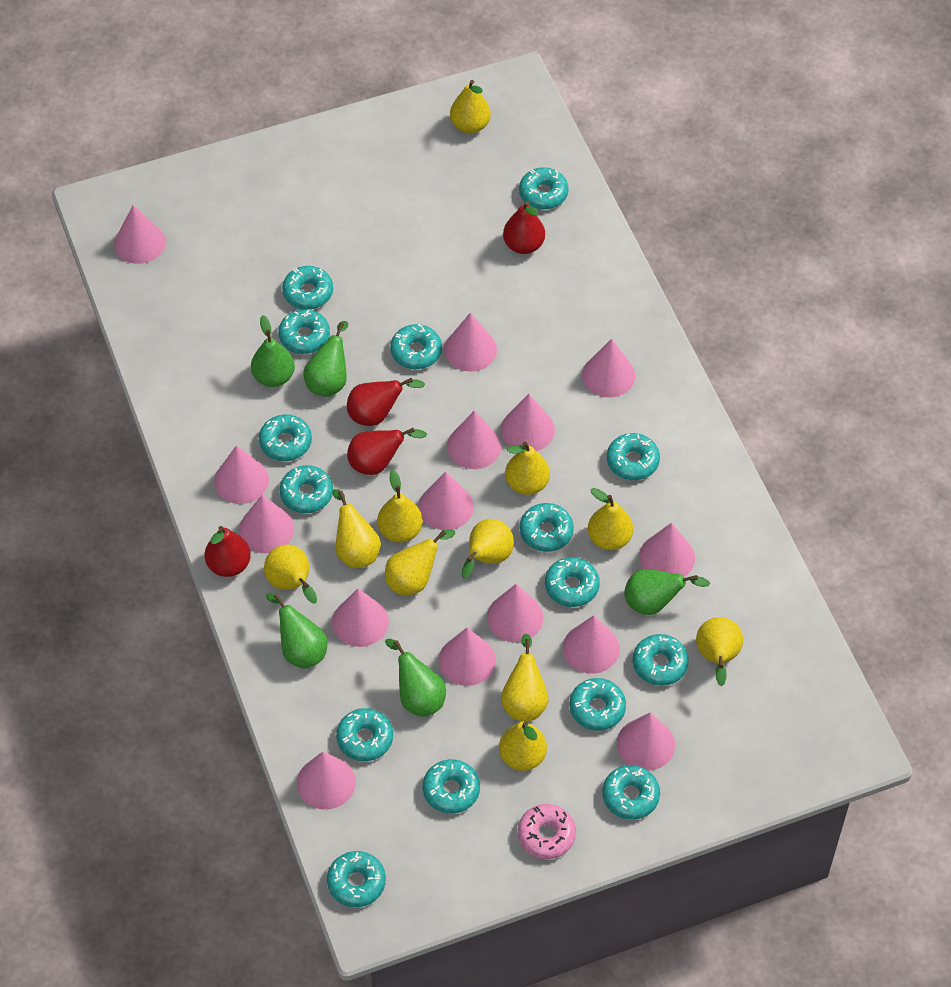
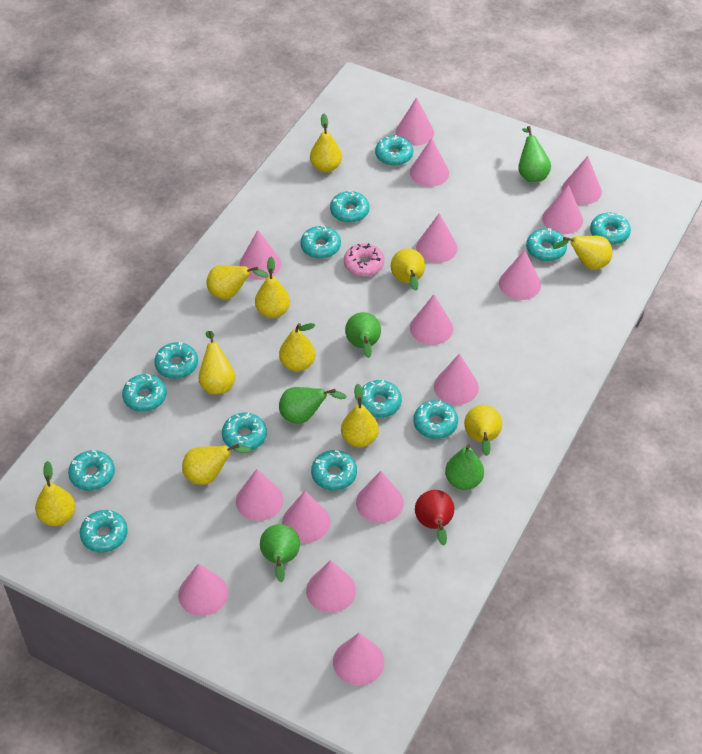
red pear: [205,526,251,577] [347,378,425,426] [347,428,427,475] [503,201,545,254] = 4 -> [415,490,454,546] = 1
turquoise donut: [259,414,312,461] [278,309,330,354] [279,465,333,513] [282,266,333,309] [327,851,386,907] [336,708,393,761] [390,324,442,369] [423,759,480,814] [519,167,569,209] [519,503,574,552] [545,557,600,607] [569,678,626,731] [602,765,660,820] [607,433,660,480] [633,634,689,686] = 15 -> [68,450,115,491] [80,510,128,553] [122,374,167,412] [155,342,198,379] [222,413,267,450] [301,225,341,259] [311,450,357,490] [330,190,370,223] [358,380,402,418] [375,135,413,166] [413,400,458,439] [526,228,567,261] [590,213,631,245] = 13

